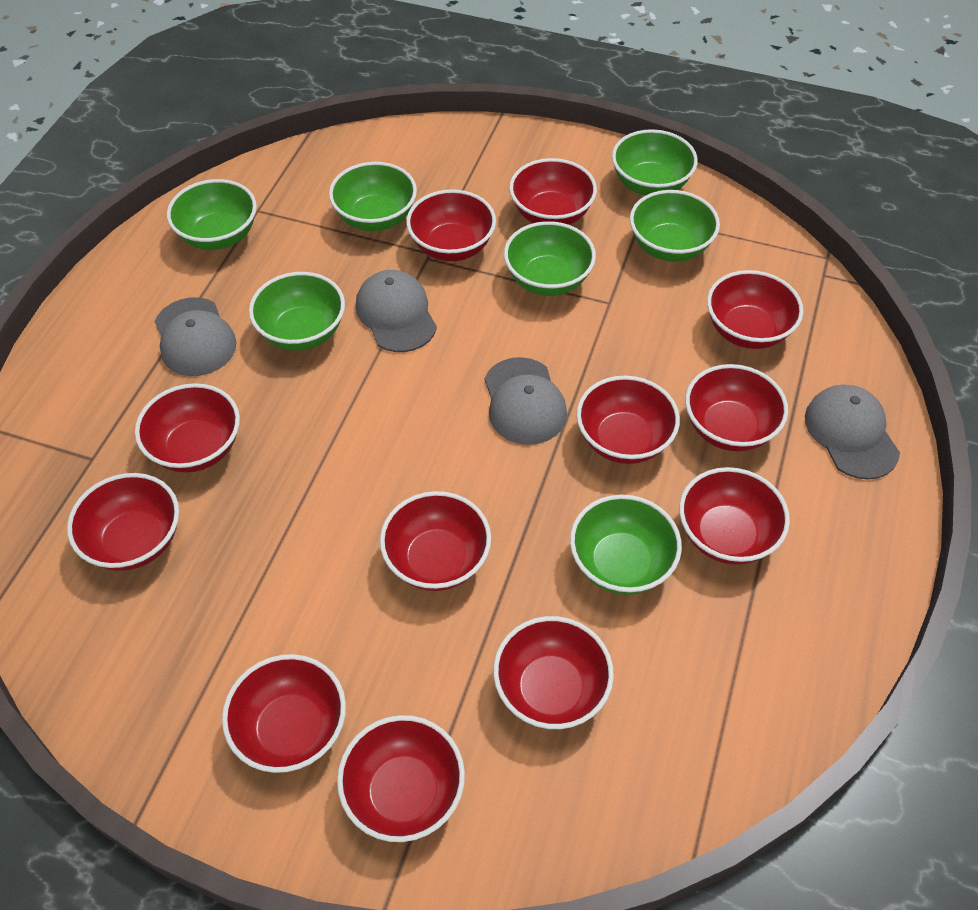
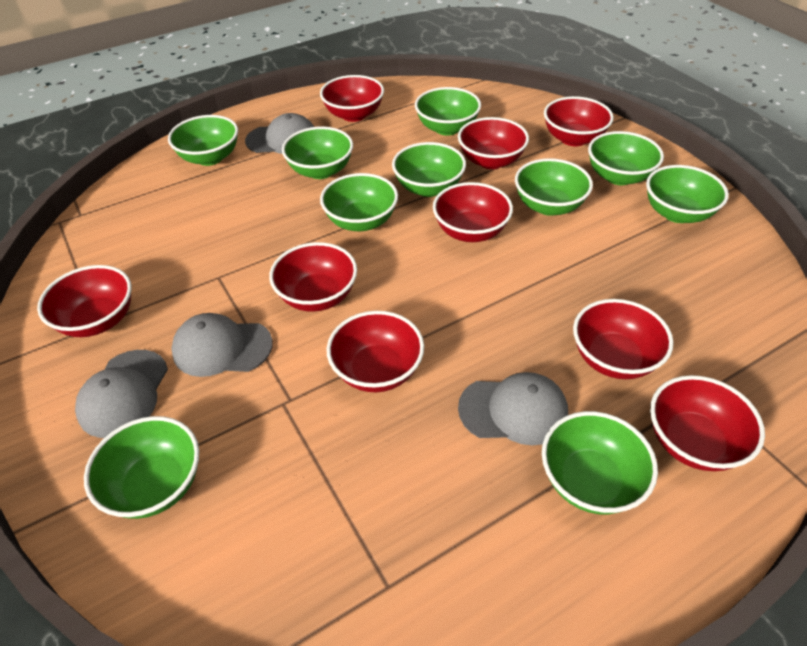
green bowl: [167,179,257,250] [249,272,345,351] [329,162,417,231] [504,221,596,296] [570,495,682,595] [612,129,698,196] [630,190,720,262] = 7 -> [84,416,199,519] [168,115,238,166] [282,126,353,179] [320,173,398,231] [392,142,466,197] [415,87,481,136] [515,158,593,216] [542,411,658,514] [588,131,664,185] [646,165,729,223] = 10
red bowl: [67,473,179,571] [135,383,240,473] [222,654,346,773] [337,715,465,842] [380,491,491,591] [406,189,496,261] [493,616,614,729] [509,158,597,225] [576,376,680,464] [679,467,790,565] [685,364,788,451] [707,270,803,349] = 12 -> [37,265,132,337] [269,242,357,312] [320,75,384,122] [326,311,424,392] [433,182,513,242] [458,117,529,169] [544,96,614,146] [573,299,674,379] [650,375,765,471] = 9

